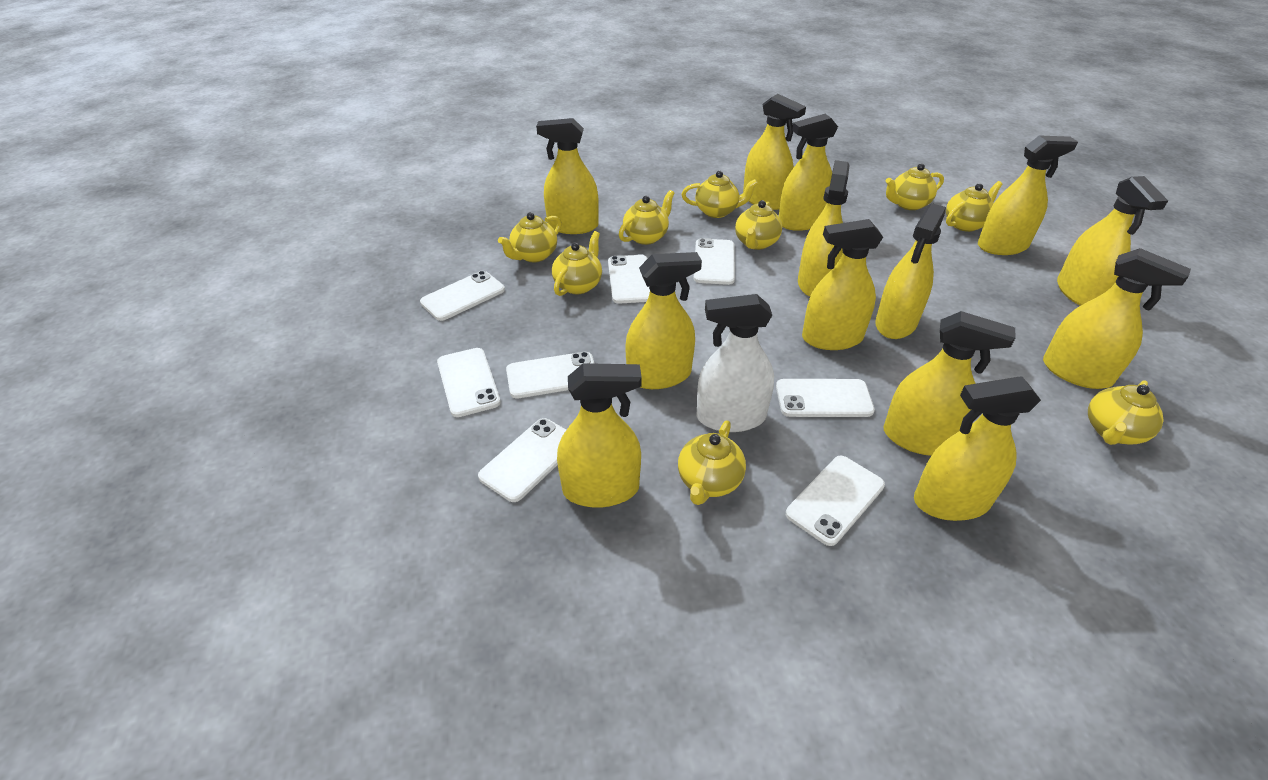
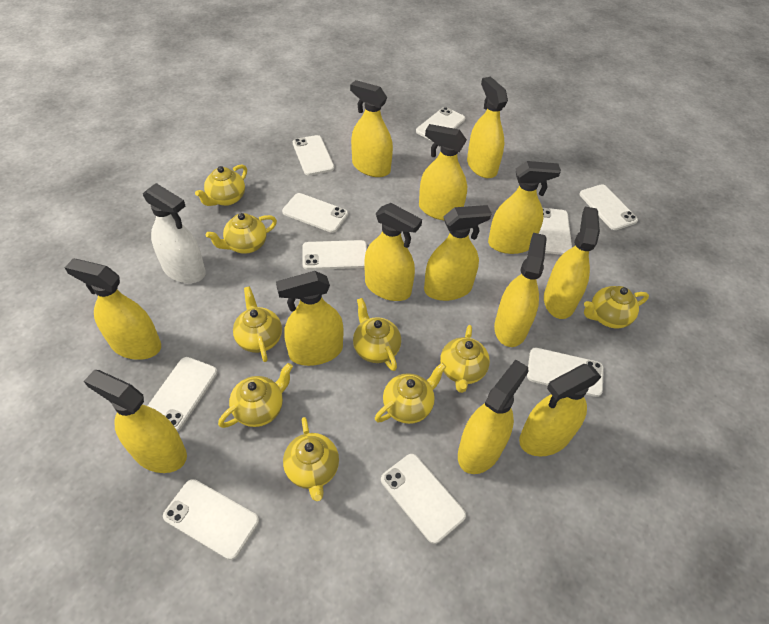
white phone: [420,271,505,321] [437,348,501,417] [478,418,566,502] [506,352,595,398] [608,255,650,304] [693,238,735,285] [776,379,875,417] [786,456,885,546] = 8 -> [148,357,217,432] [163,479,259,560] [282,193,348,233] [293,135,334,176] [302,240,367,270] [381,454,466,544] [416,107,465,140] [527,348,604,397] [539,208,572,255] [580,185,638,230] = 10

